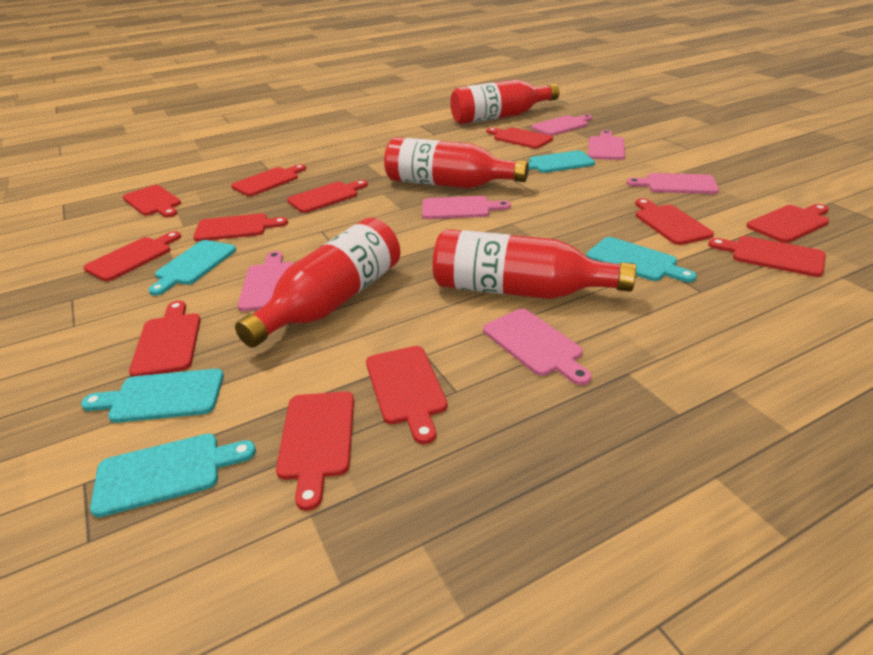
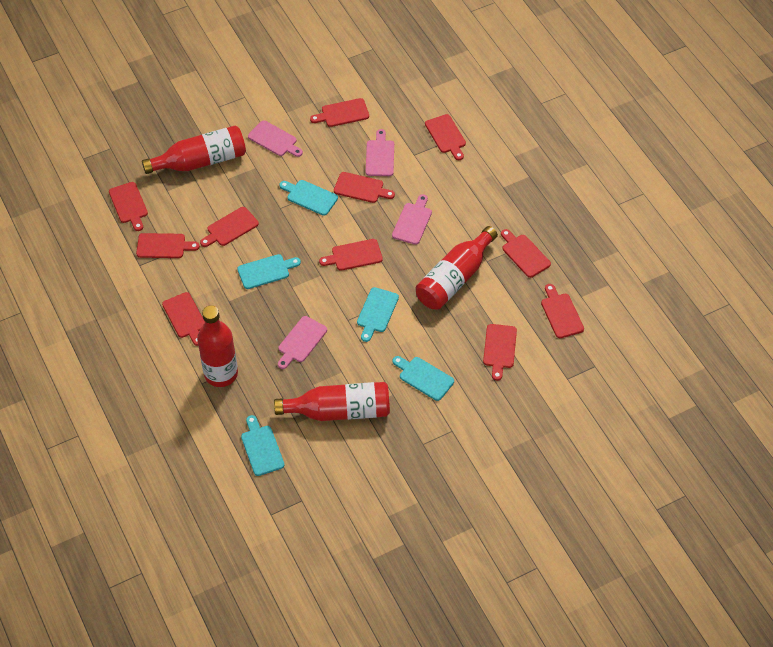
pink cutting board: [238,251,294,311] [422,196,511,219] [483,308,592,385] [531,115,593,136] [588,130,625,160] [627,173,719,194] = 6 -> [248,120,303,157] [278,316,327,369] [366,129,394,176] [392,194,432,245] = 4
red cutting board: [83,231,181,281] [123,185,181,217] [129,301,201,377] [193,213,288,242] [231,164,306,196] [276,391,354,511] [287,180,368,213] [366,346,447,444] [487,127,553,149] [635,198,714,245] [708,236,826,277] [746,204,829,243] = 12 -> [109,182,148,231] [136,233,200,258] [162,292,205,346] [200,207,259,247] [310,98,369,127] [319,239,383,271] [334,172,395,203] [425,114,466,160] [483,324,517,381] [501,229,551,278] [541,284,584,338] = 11

